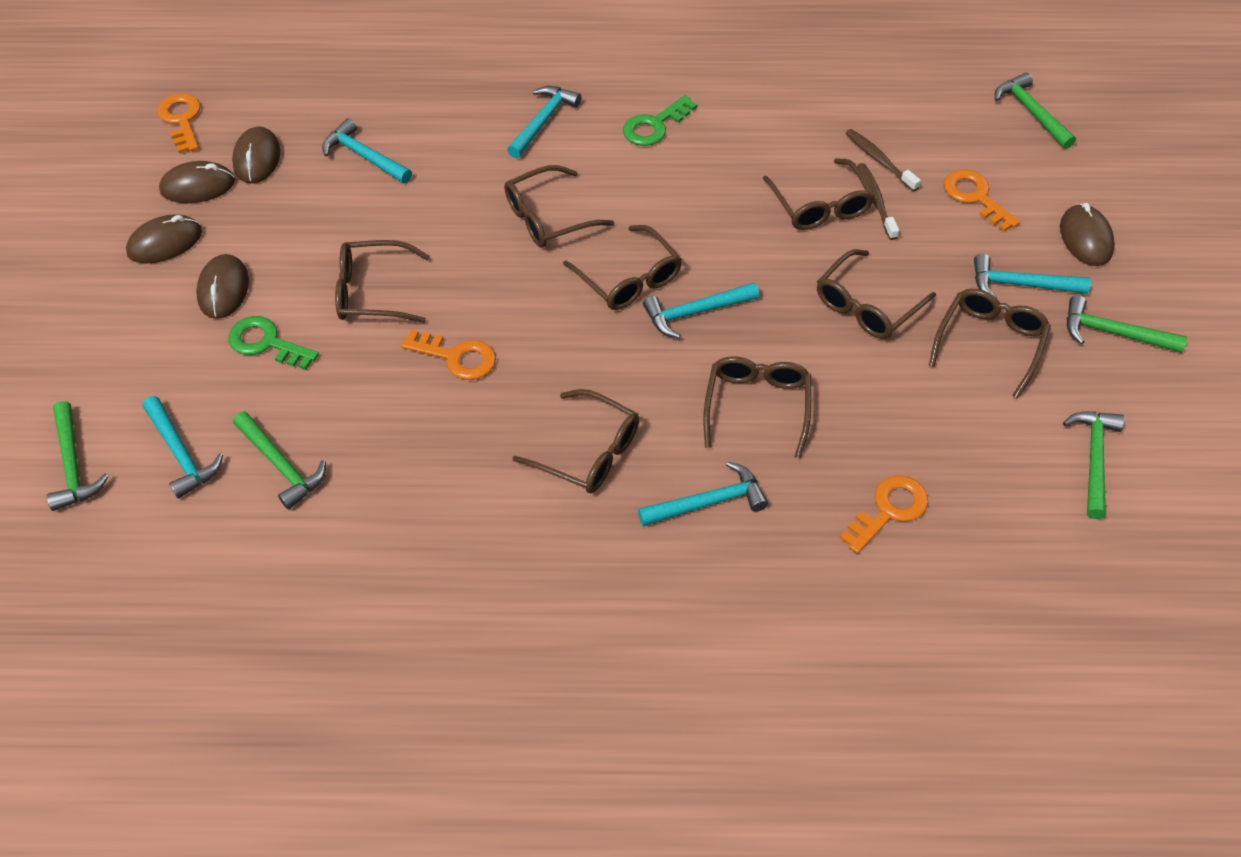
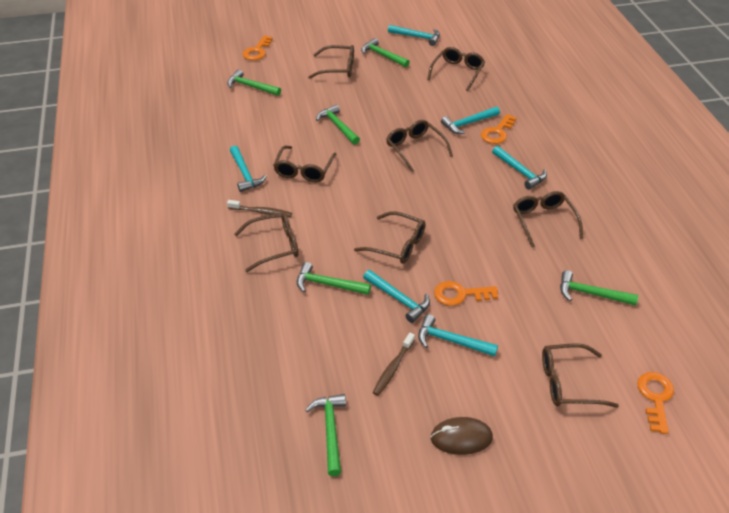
brown mouse: [126,215,202,264] [159,161,235,203] [196,254,249,319] [232,127,281,184] [1060,203,1115,266] = 5 -> [430,417,493,455] = 1
green hammer: [47,401,109,511] [233,411,326,509] [995,72,1076,149] [1063,411,1125,519] [1067,295,1187,353] = 5 -> [227,69,281,96] [297,262,371,295] [305,394,346,476] [316,105,360,145] [361,38,410,67] [560,270,638,306] = 6
green key: [228,316,319,370] [623,95,697,146] = 2 -> none = 0

